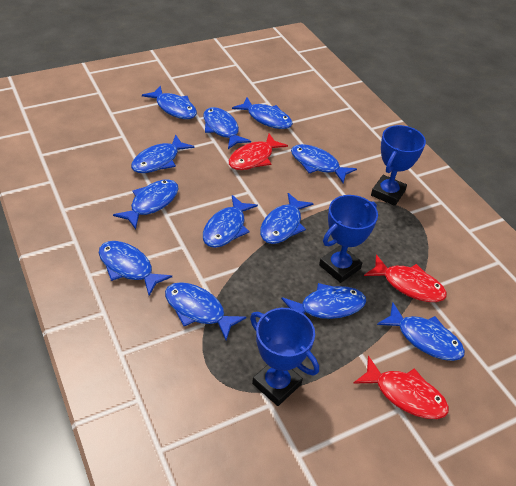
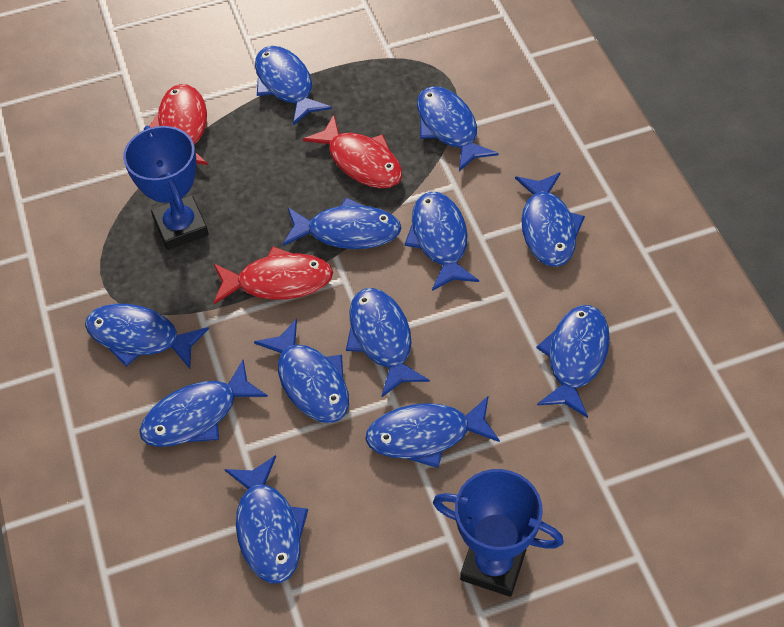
blue trophy: [250,308,319,406] [319,195,378,283] [371,125,426,206] = 3 -> [123,126,209,250] [433,469,564,597] = 2

